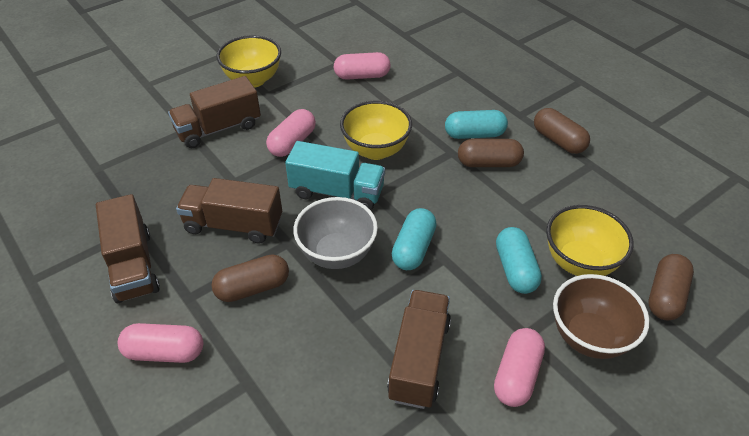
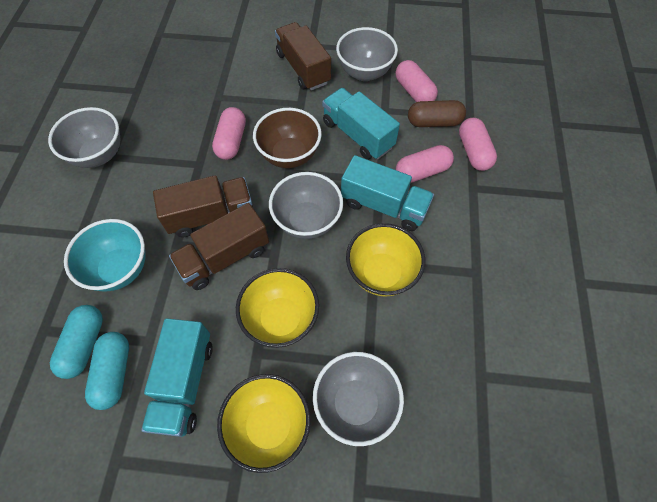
brown capsule: [212,254,289,302] [458,139,524,167] [534,108,590,154] [648,254,694,320] = 4 -> [408,100,466,127] = 1
brown truck: [96,194,160,303] [168,76,261,148] [176,178,282,243] [387,290,451,409] = 4 -> [153,175,253,237] [169,203,269,290] [275,22,331,91] = 3
grey bowl: [293,197,378,269] = 1 -> [48,107,121,168] [269,172,343,239] [313,352,404,446] [336,27,398,81] = 4
turquoise bowl: none = 0 -> [64,219,146,292] = 1
turquoise capsule: [391,208,437,270] [445,110,508,139] [496,227,542,294] = 3 -> [50,305,103,379] [85,332,129,410] = 2
turquoise truck: [285,141,385,210] = 1 -> [141,318,213,437] [322,88,400,160] [341,155,434,231] = 3

